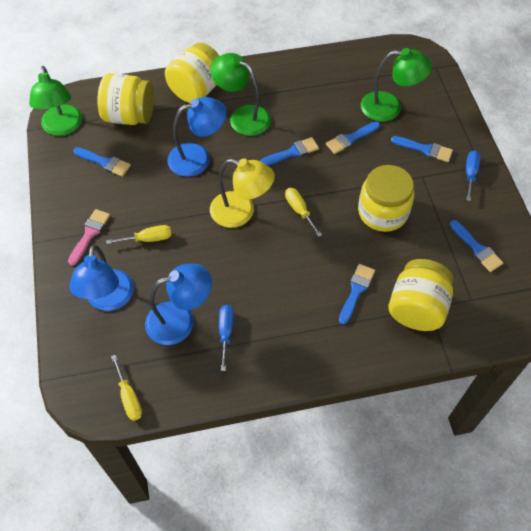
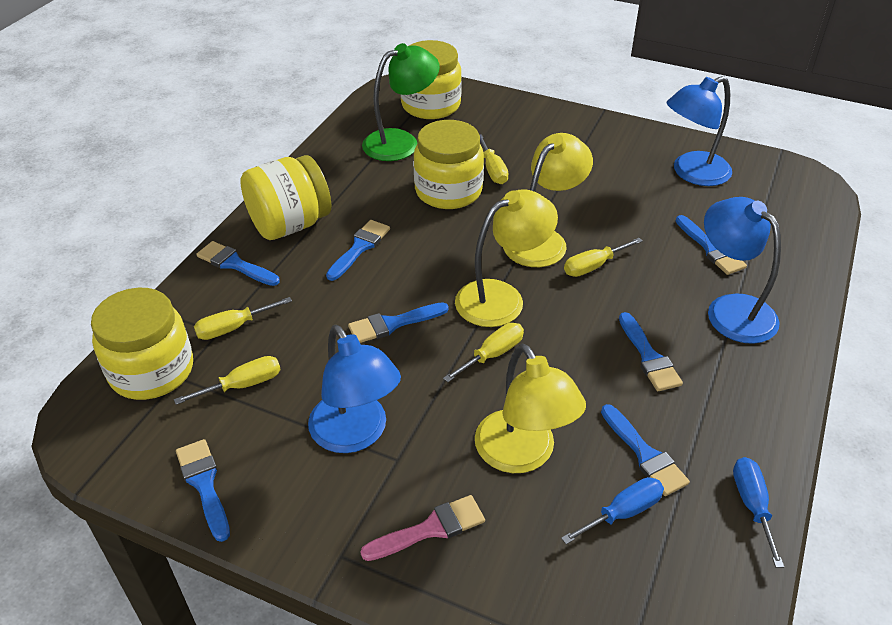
blue brush: [73,147,131,177] [260,137,319,166] [326,122,380,154] [339,264,375,325] [391,136,453,162] [450,220,504,272] = 6 -> [176,439,230,542] [196,241,280,286] [326,220,390,281] [348,302,449,343] [601,404,690,496] [619,312,683,391] [676,215,747,275] = 7
green lamp: [29,66,82,136] [210,53,271,136] [361,48,432,122] = 3 -> [362,43,440,161] = 1
yellow lamp: [210,159,275,228] = 1 -> [455,189,558,327] [475,344,586,473] [503,133,593,267] = 3
yellow screwdriver: [106,225,171,244] [111,355,142,421] [285,188,322,237] = 3 -> [174,356,281,405] [194,297,292,340] [443,323,524,382] [480,134,509,184] [564,238,643,277] = 5

